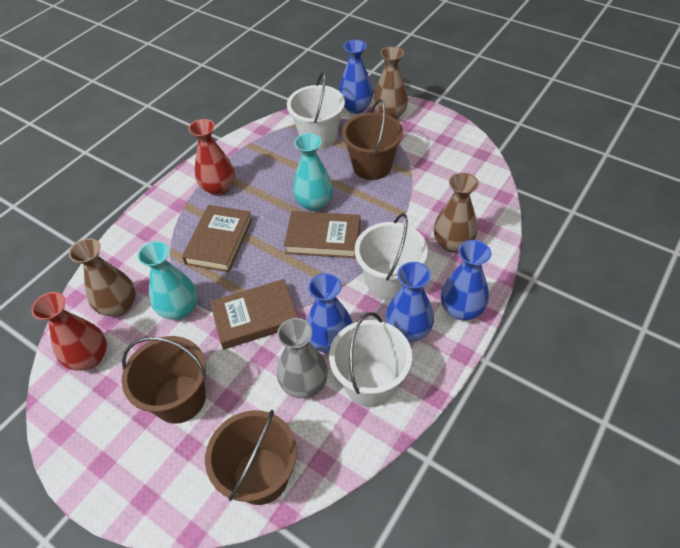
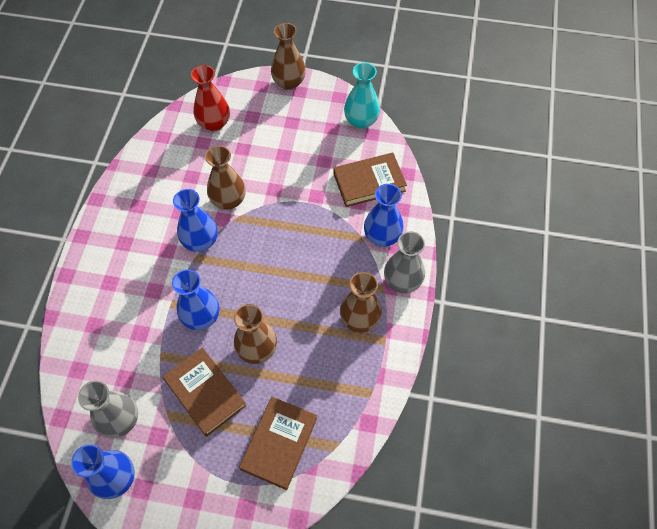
brown bucket: [122,336,206,423] [205,410,297,505] [342,99,403,180] = 3 -> none = 0
brown vase: [69,238,136,317] [373,46,408,120] [434,173,479,253] = 3 -> [205,146,246,210] [234,304,277,364] [271,23,306,90] [340,272,382,333] = 4
grey vase: [277,318,328,398] = 1 -> [78,381,138,438] [384,231,425,293] = 2
red vase: [31,292,107,371] [188,119,235,196] = 2 -> [191,65,230,131] = 1
turquoise vase: [138,241,198,320] [293,133,333,211] = 2 -> [344,62,380,129] = 1
white bucket: [287,72,345,150] [329,312,412,407] [355,213,428,300] = 3 -> none = 0

